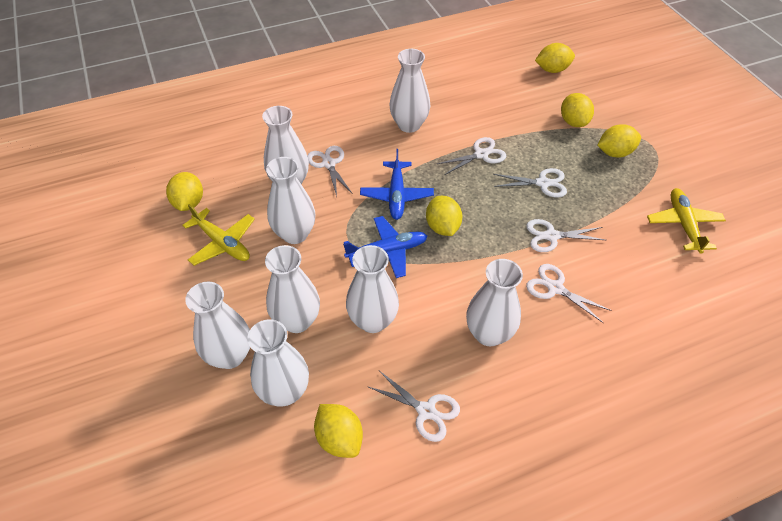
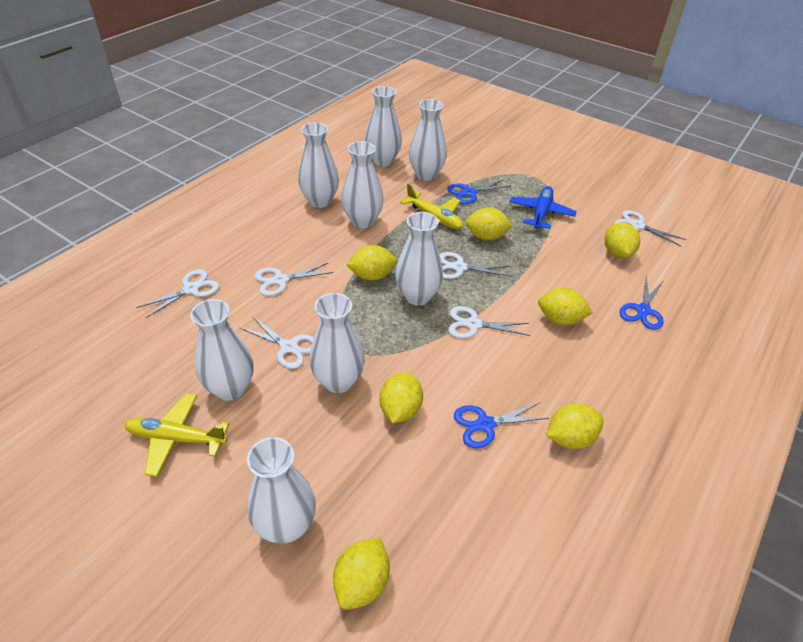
blue plane: [343,216,428,278] [360,149,434,220] = 2 -> [510,186,577,229] = 1
blue scissors: none = 0 -> [447,179,511,204] [454,403,549,448] [620,276,664,330] = 3
yellow lemon: [166,172,203,211] [314,404,363,458] [426,196,462,236] [535,43,575,73] [561,93,594,127] [597,124,641,158] = 6 -> [333,538,390,610] [346,245,397,281] [379,373,423,423] [466,207,513,240] [538,288,593,325] [546,403,604,449] [605,222,640,258] = 7

